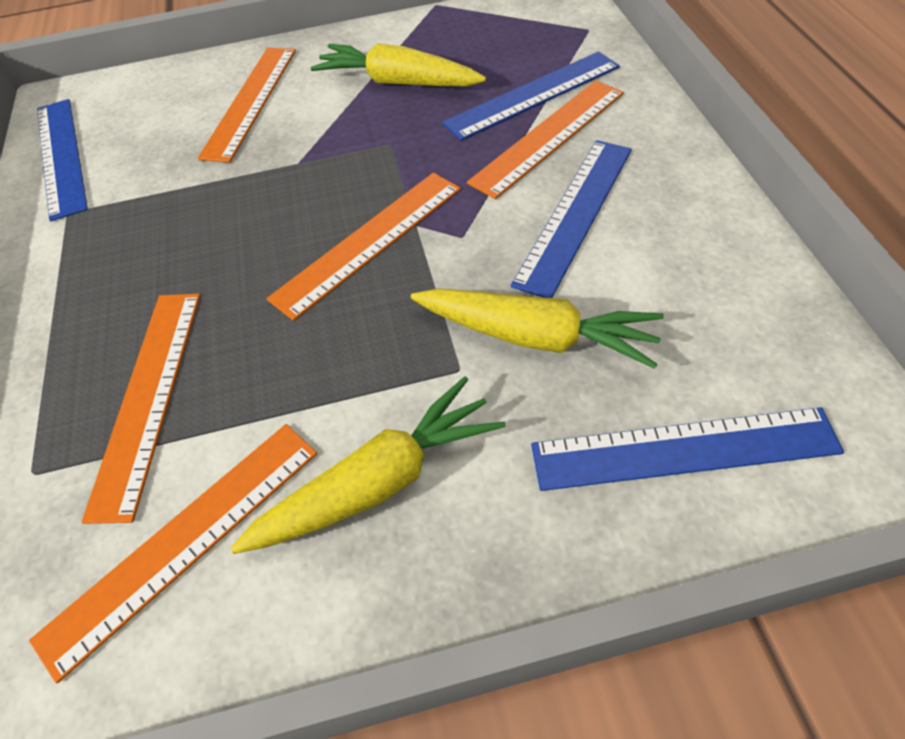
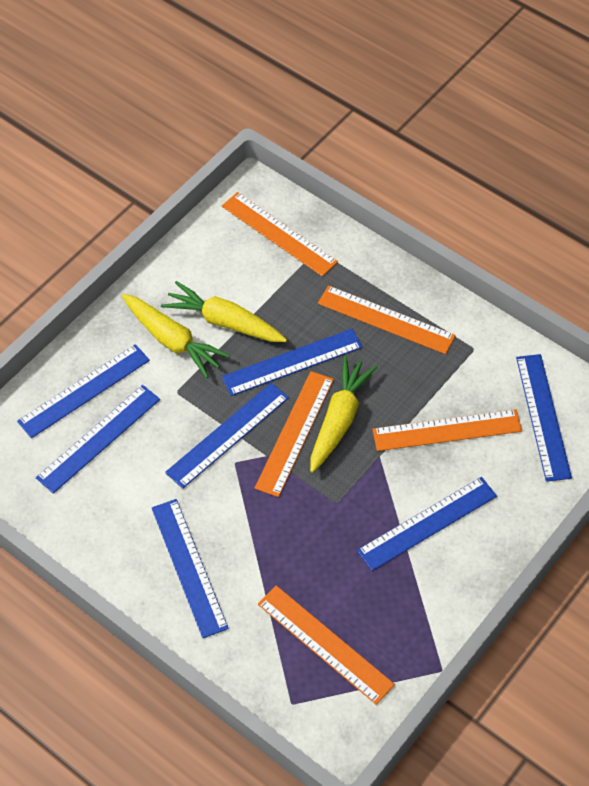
blue ruler: [37,99,88,221] [442,52,620,141] [511,140,632,298] [531,407,844,491] = 4 -> [17,344,150,438] [36,385,160,494] [152,499,229,638] [165,383,289,489] [222,329,363,396] [357,477,497,571] [516,354,572,482] = 7

